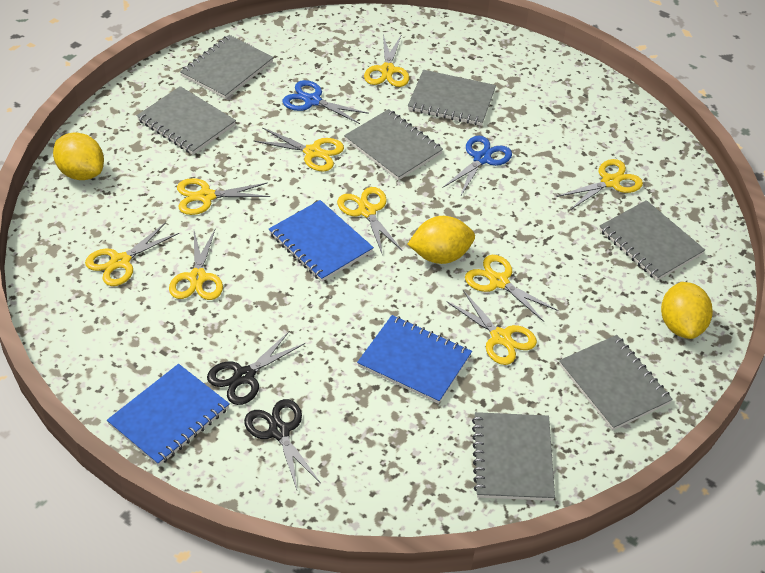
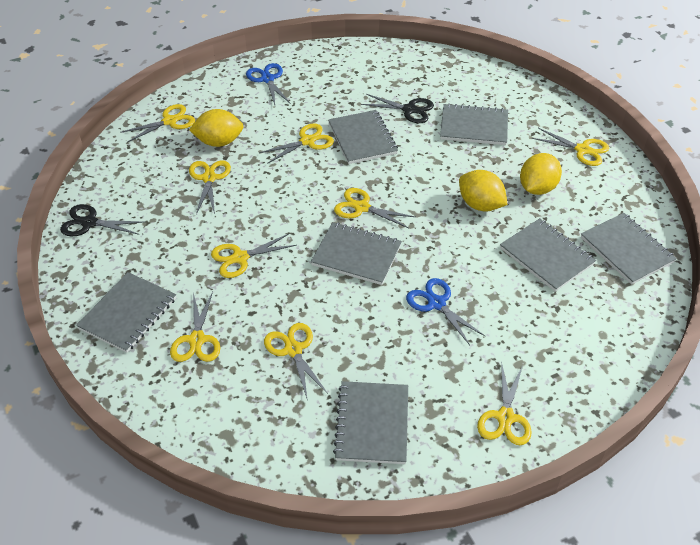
blue notebook: [107,364,230,466] [269,200,374,282] [357,315,472,404] = 3 -> none = 0

